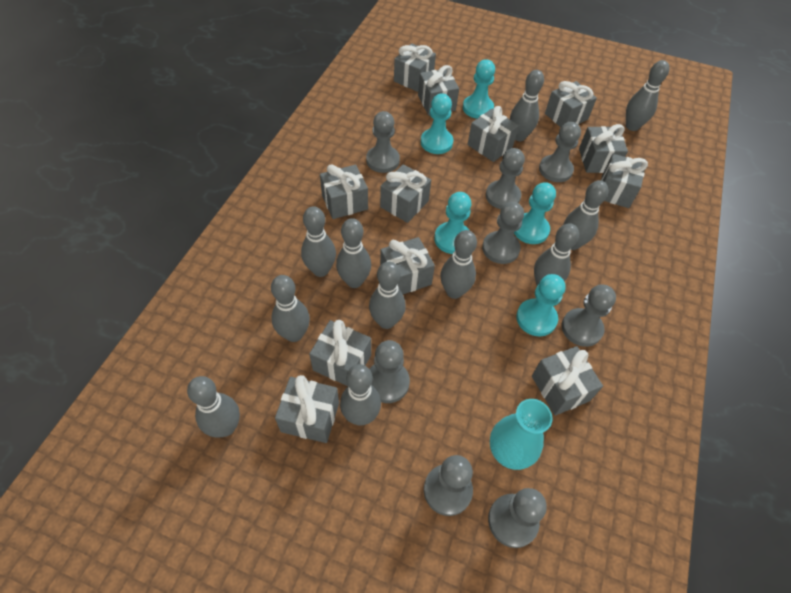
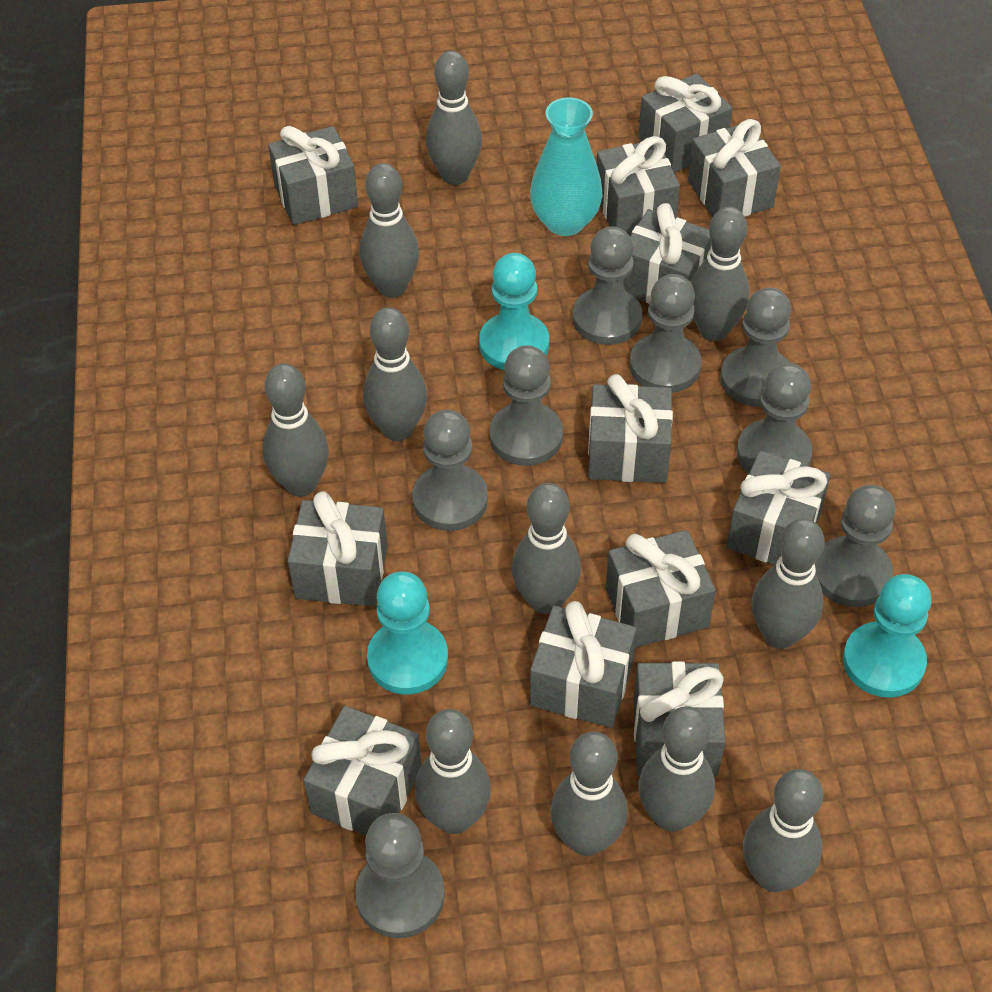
turquoise pawn: [421,93,453,154] [434,192,471,254] [463,59,495,119] [514,182,556,244] [516,274,566,336] = 5 -> [367,571,448,694] [479,253,549,370] [843,574,931,698] = 3

